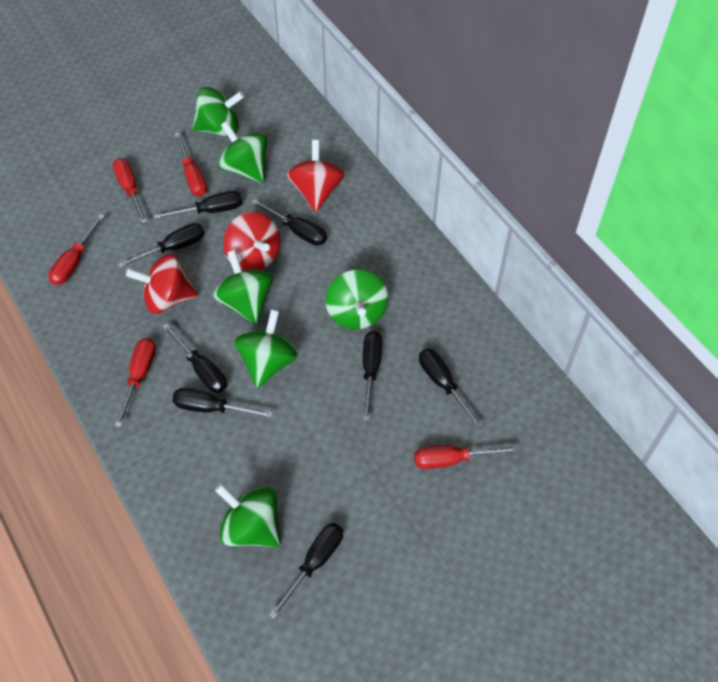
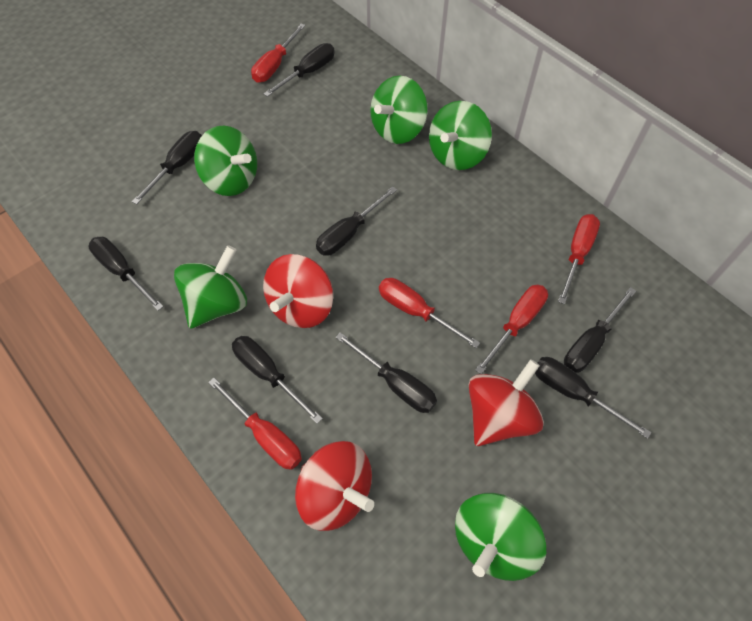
green spinning top: [192,87,245,137] [213,250,273,324] [215,484,280,547] [218,121,267,183] [234,309,298,388] [326,270,388,330] = 6 -> [174,245,247,329] [194,126,257,196] [370,76,428,144] [429,101,492,170] [455,493,546,581] = 5

